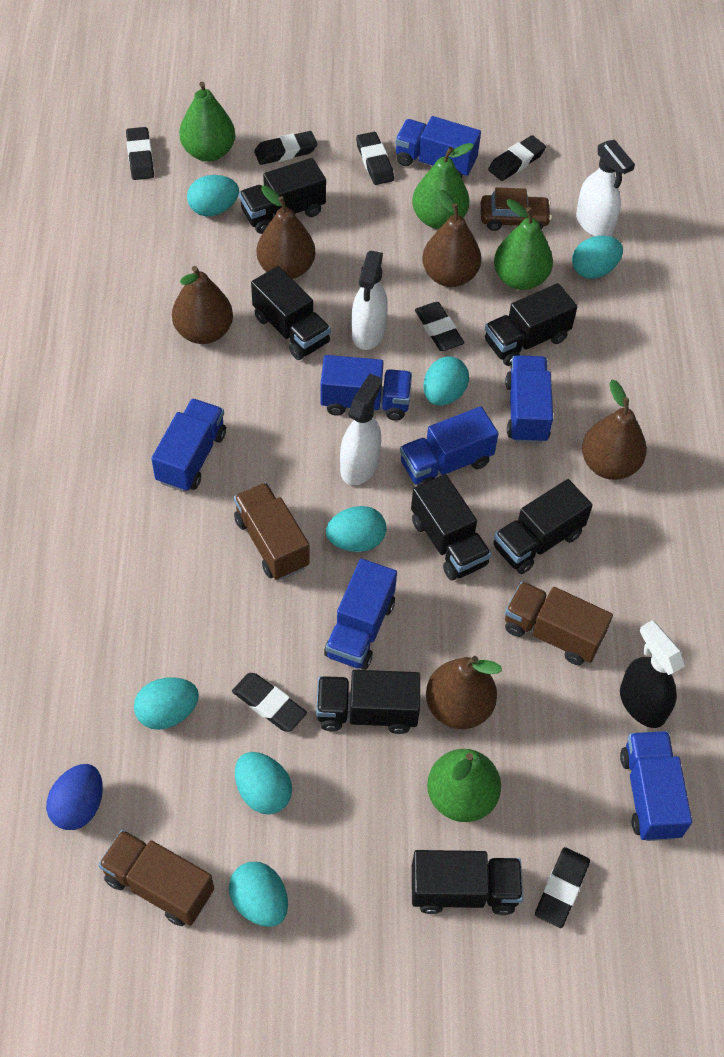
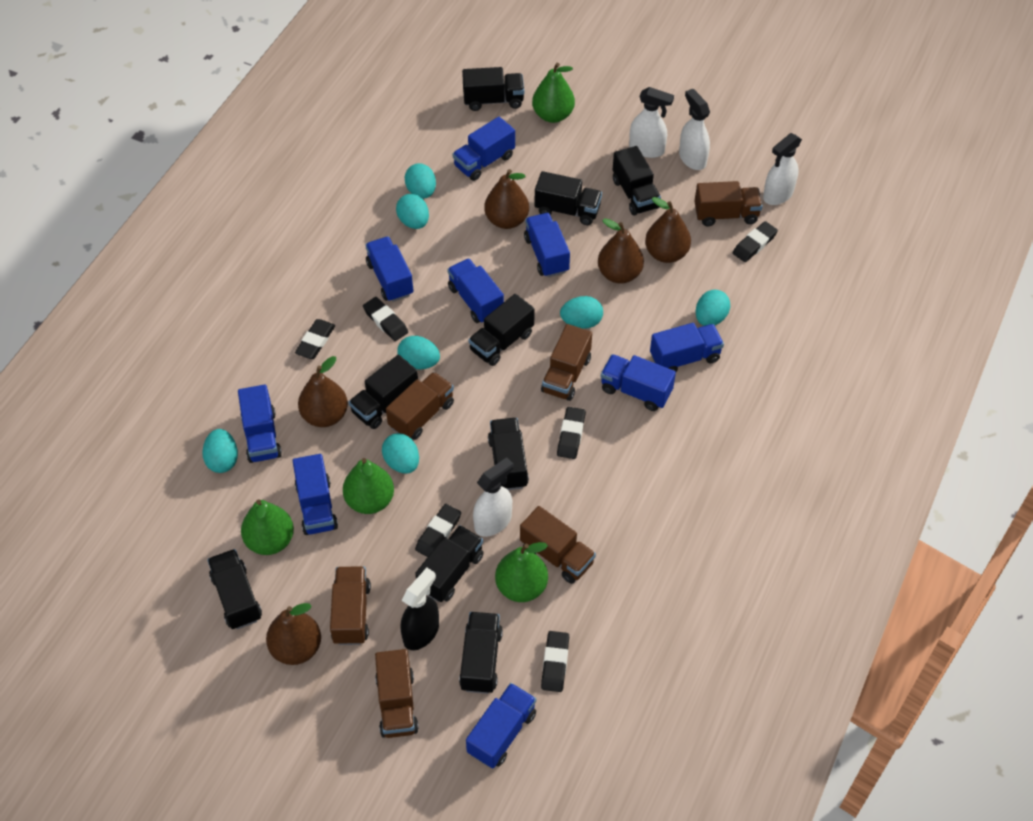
black eraser: [126,127,154,180] [232,673,307,732] [254,131,318,165] [356,132,394,185] [415,302,464,351] [488,135,546,181] [535,847,590,928] = 7 -> [295,319,335,359] [363,297,408,341] [415,504,461,557] [541,631,569,692] [557,407,586,459] [733,221,778,262] = 6
black truck: [239,158,326,234] [251,266,331,360] [316,670,420,734] [411,474,491,580] [412,850,523,915] [485,283,577,366] [493,479,592,574] = 7 -> [207,549,262,629] [349,355,418,429] [415,525,484,602] [459,612,503,694] [462,67,524,111] [468,294,535,366] [488,418,529,490] [534,171,602,225] [613,146,661,215] = 9
blue egg: [46,764,103,830] = 1 -> none = 0
blue truck: [151,398,226,492] [320,355,412,421] [324,559,397,670] [395,116,481,178] [400,406,499,486] [505,355,553,444] [620,731,692,841] = 7 -> [238,385,282,463] [293,454,338,535] [365,236,413,302] [447,258,504,323] [453,117,515,181] [466,683,536,768] [524,213,570,277] [601,354,676,411] [650,323,724,372] = 9
brown car: [481,187,552,231] = 1 -> none = 0
brown truck: [98,830,214,926] [234,483,310,580] [505,581,613,665] = 3 -> [330,566,371,645] [375,649,419,738] [386,372,454,440] [520,506,596,584] [541,324,592,401] [694,181,763,226] = 6
white spray bottle: [340,374,382,485] [352,251,388,350] [576,140,635,237] = 3 -> [473,457,513,537] [629,87,674,158] [679,89,710,170] [763,133,802,205] = 4

